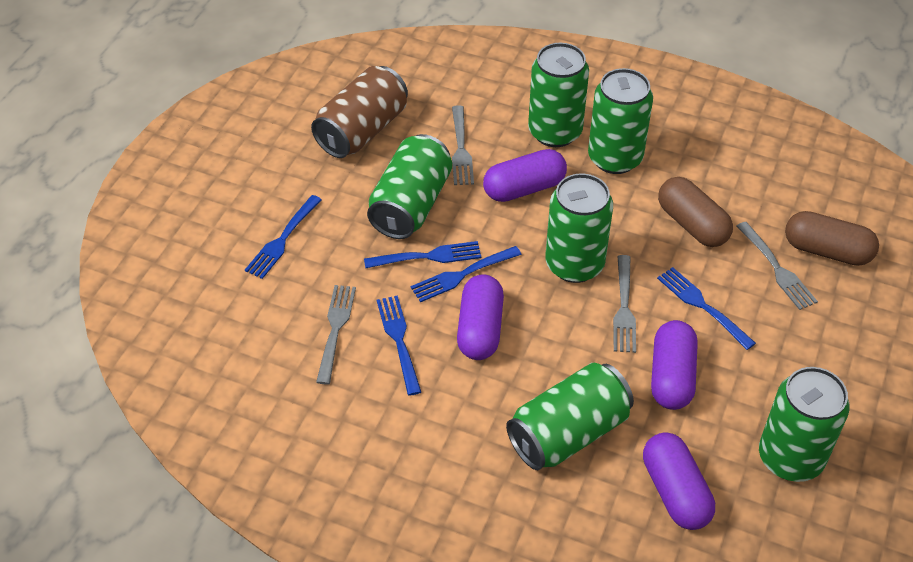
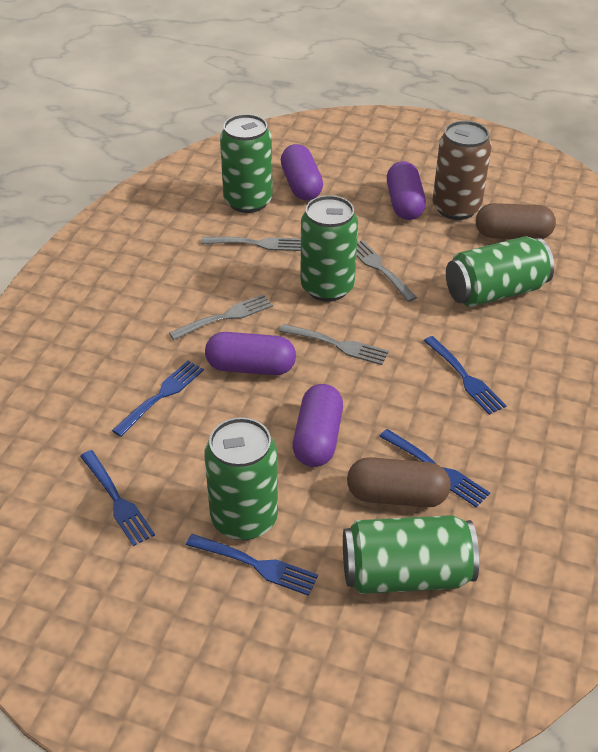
green can: [367,134,452,239] [506,363,634,470] [528,43,589,147] [545,174,613,283] [588,68,653,174] [759,367,850,482] = 6 -> [204,417,278,540] [220,114,273,213] [300,195,358,302] [343,515,479,594] [446,236,554,307] = 5

